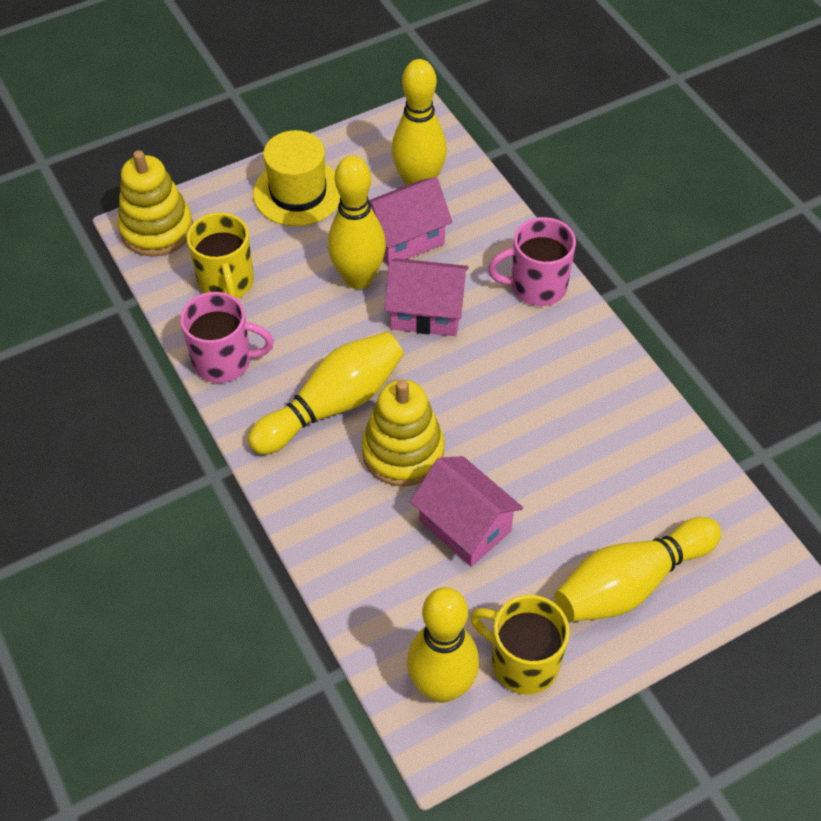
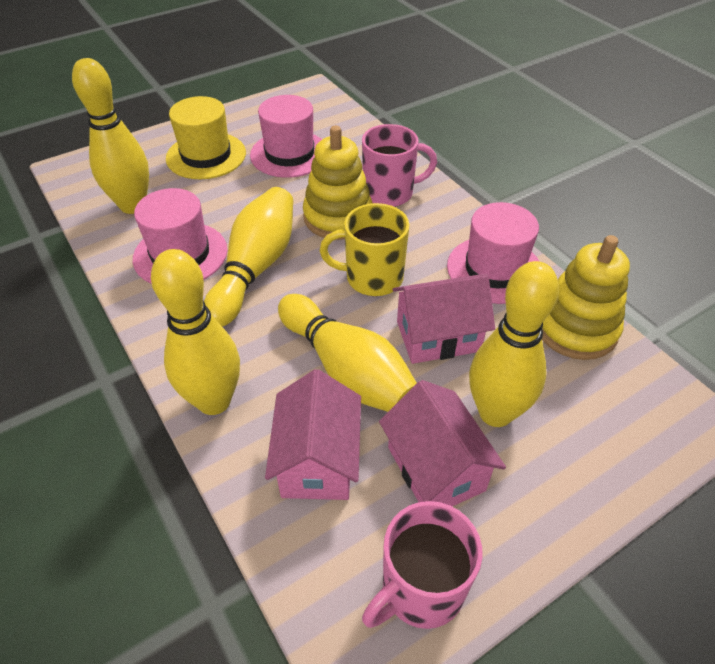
pink hat: none = 0 -> [133,188,228,284] [250,95,322,178] [447,202,540,304] = 3
yellow mug: [187,212,254,299] [470,595,570,694] = 2 -> [320,203,410,296] = 1

